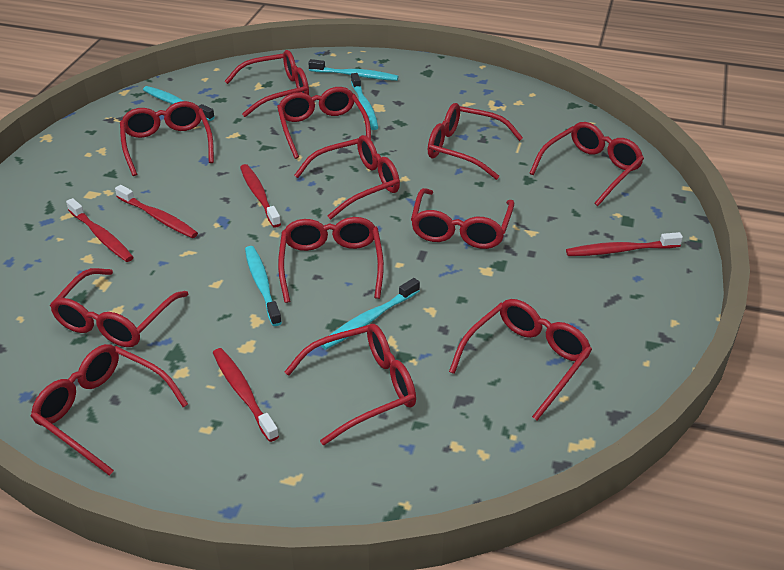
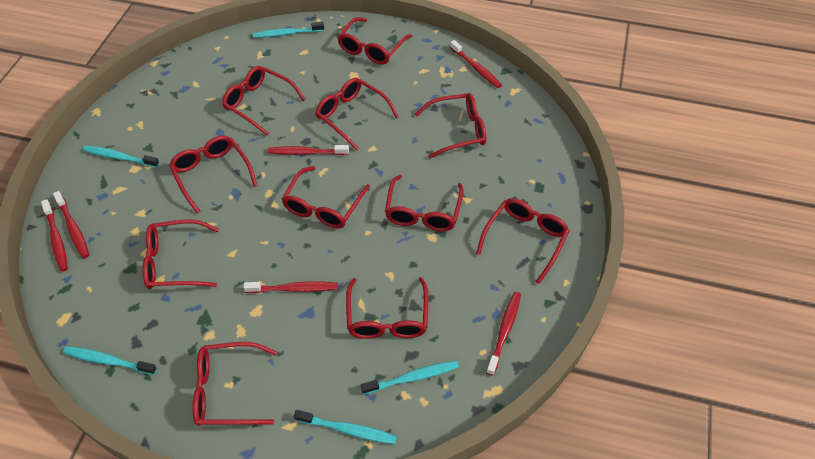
red glasses: [30,344,188,476] [50,268,188,347] [120,101,214,176] [225,50,309,117] [277,87,371,159] [278,217,384,303] [285,324,416,445] [294,135,400,219] [411,188,514,249] [428,103,523,180] [449,299,592,420] [529,122,644,206] = 12 -> [142,219,219,289] [169,135,258,214] [193,342,277,426] [222,66,306,136] [282,166,370,228] [315,78,399,150] [337,17,412,65] [346,277,428,339] [385,174,464,231] [415,93,486,159] [476,198,570,284] = 11
red toothbrush: [66,198,134,262] [115,185,198,238] [213,348,279,442] [240,164,281,228] [566,232,683,256] = 5 -> [41,199,68,272] [53,191,89,259] [243,281,338,293] [267,145,349,155] [450,40,502,88] [486,292,521,376] = 6

